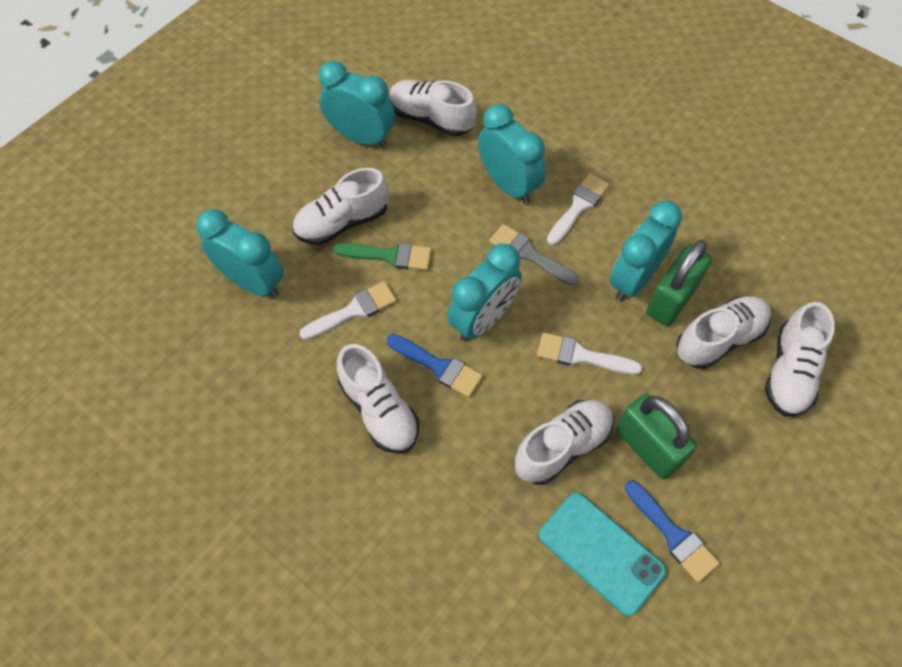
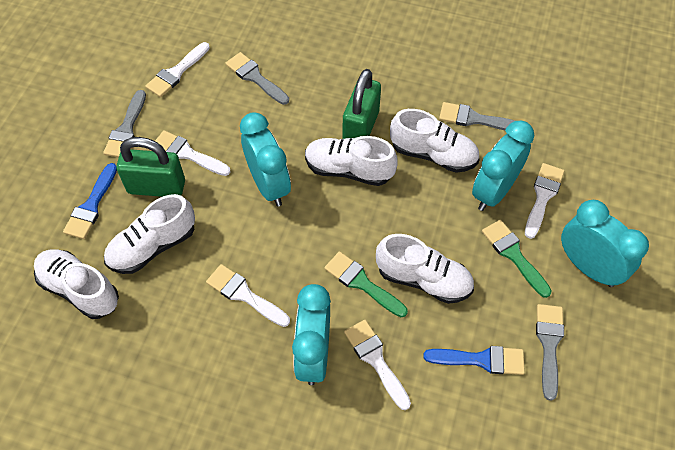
green brush: [333,243,431,270] = 1 -> [324,251,408,317] [482,220,552,298] = 2
grey brush: [489,224,578,286] = 1 -> [103,90,146,158] [225,52,289,105] [439,102,515,130] [536,304,564,401] = 4
turquoise clock: [196,209,284,298] [319,61,395,148] [447,243,522,341] [478,104,545,204] [610,201,682,301] = 5 -> [240,112,291,207] [292,284,331,385] [472,121,534,211] [561,200,649,287] = 4
turquoise phone: [539,492,666,616] = 1 -> none = 0
white brush: [299,281,397,340] [537,332,642,375] [547,173,610,245] = 3 -> [145,42,210,97] [155,130,231,176] [206,264,290,327] [344,320,411,410] [525,163,564,239] = 5
white shoe: [293,168,389,245] [337,344,419,454] [389,80,477,137] [515,400,614,485] [676,296,771,369] [765,302,835,417] = 6 -> [34,249,119,319] [104,194,195,274] [305,136,398,186] [376,234,474,304] [390,109,479,173] = 5

